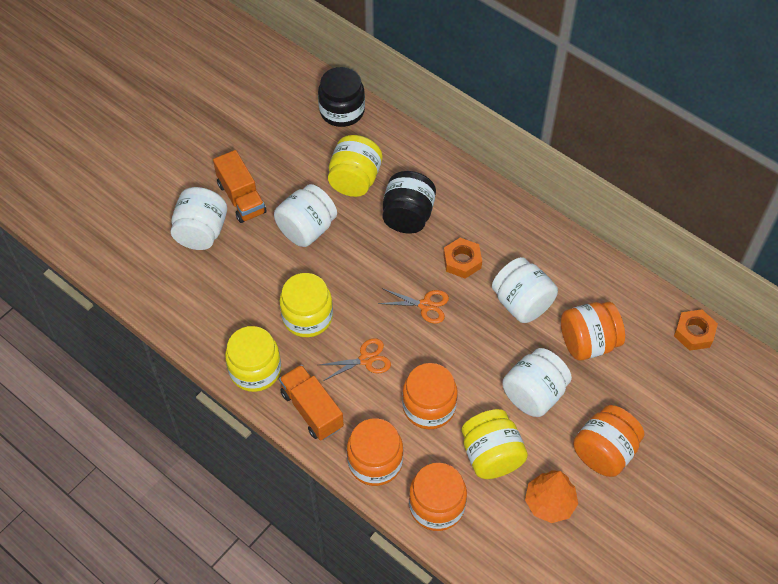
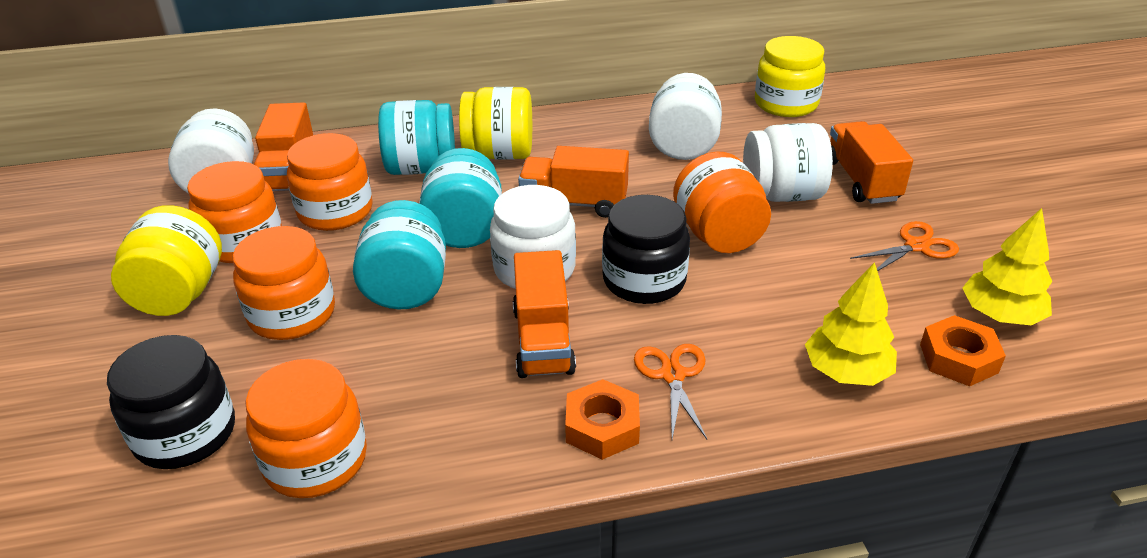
orange tree: [525,470,578,523] = 1 -> none = 0
orange truck: [213,150,267,223] [279,365,344,441] = 2 -> [254,102,313,191] [513,250,576,378] [518,146,629,218] [830,121,913,204] = 4
turquoise jar: none = 0 -> [353,200,446,309] [378,100,455,175] [419,148,502,248] = 3
yellow jar: [225,326,281,392] [279,273,333,337] [328,135,382,197] [462,409,528,479] = 4 -> [111,205,222,316] [459,87,532,159] [755,36,825,117] = 3
yellow tree: none = 0 -> [805,262,897,386] [962,208,1052,325] = 2

